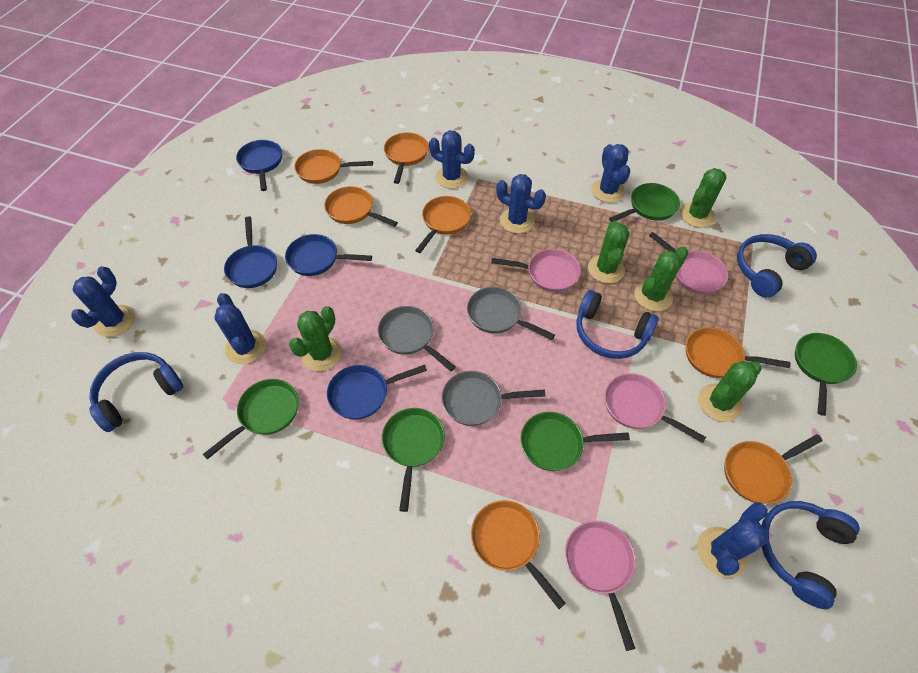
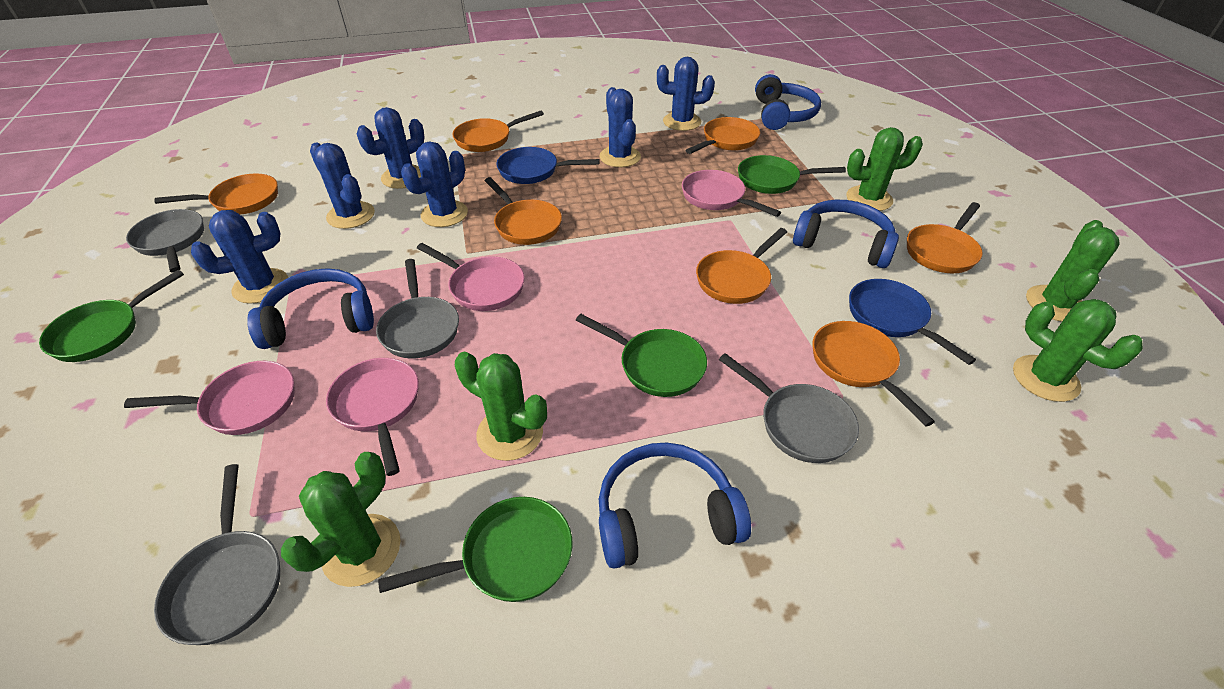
blue pan: [224,216,277,288] [236,140,282,191] [285,234,372,276] [327,365,427,420] = 4 -> [496,147,600,184] [849,279,976,365] = 2
green pan: [203,379,299,460] [382,408,445,512] [520,412,630,471] [609,183,680,222] [795,333,857,416] = 5 -> [39,270,184,362] [378,497,573,602] [576,314,707,397] [738,155,846,194] = 4
grey pan: [378,306,455,371] [441,371,545,426] [467,287,555,340] = 3 -> [126,209,204,273] [154,464,280,645] [376,259,459,358] [719,353,859,463] = 4

